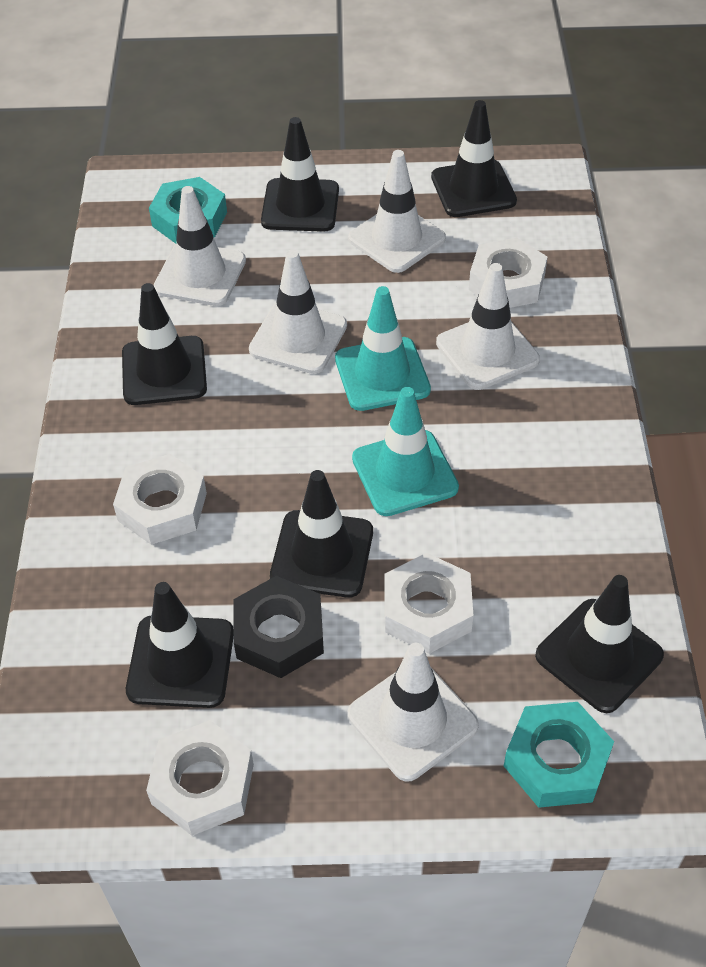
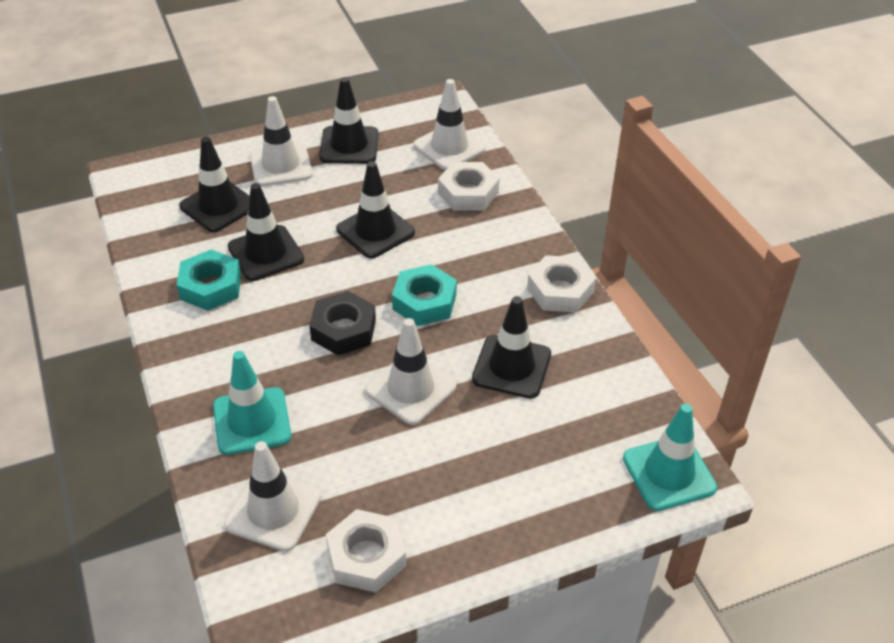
black traffic cone: [122,283,207,405] [126,582,234,708] [261,117,339,232] [270,470,373,598] [431,100,517,217] [535,575,664,713] = 6 -> [179,137,250,232] [228,183,304,281] [319,77,379,164] [336,161,415,258] [472,296,551,399] = 5
white nut: [113,454,207,545] [146,720,254,836] [384,553,473,654] [469,238,548,308] = 4 -> [326,509,406,593] [438,162,499,211] [527,255,596,313] = 3
white traffic cone: [154,186,246,306] [249,249,347,374] [347,643,479,782] [348,150,446,273] [436,263,540,390] = 5 -> [224,441,321,551] [250,96,313,186] [365,318,456,425] [413,79,486,170] = 4

